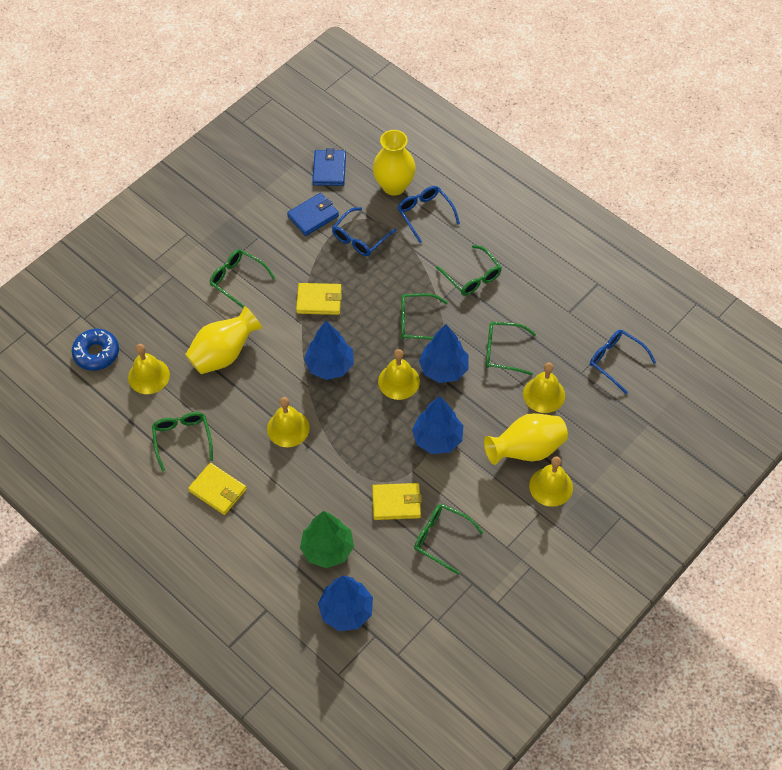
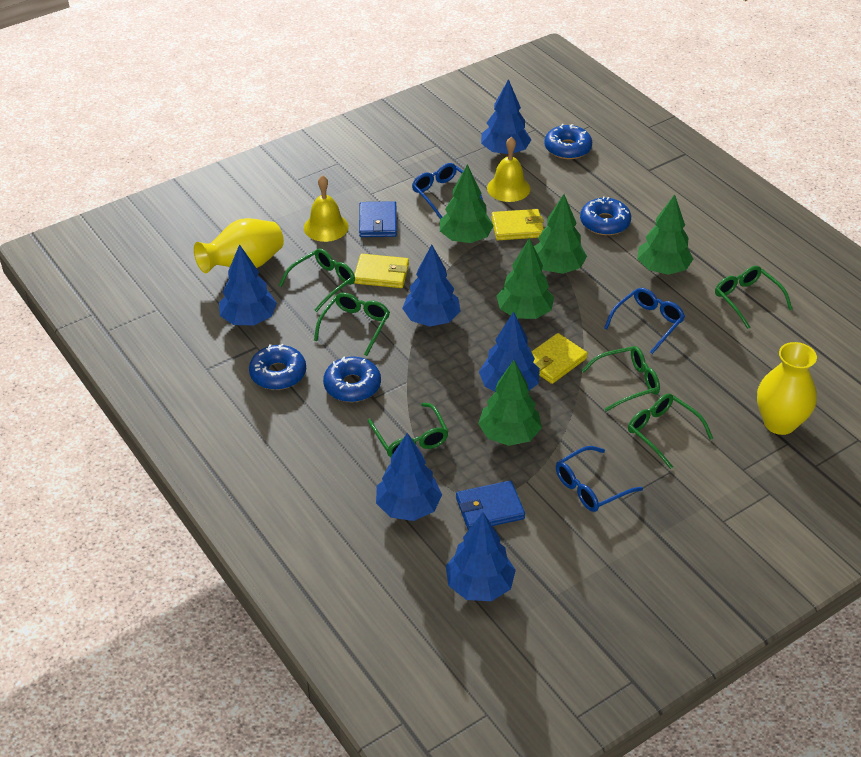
blue donut: [72,329,119,371] = 1 -> [249,344,306,390] [323,357,381,402] [544,124,592,159] [580,196,631,235] = 4
blue tree: [304,321,354,380] [318,575,373,631] [412,396,463,454] [419,324,469,383] = 4 -> [219,244,277,325] [376,433,442,521] [402,245,461,327] [446,512,516,601] [479,311,540,392] [481,79,531,155] = 6
green tree: [300,511,354,568] = 1 -> [440,164,494,243] [478,360,542,446] [496,238,554,319] [534,194,587,274] [637,194,693,275] = 5
yellow bell: [128,344,170,394] [267,397,310,447] [378,349,420,400] [523,363,565,413] [529,457,573,507] = 5 -> [304,175,349,242] [487,137,531,202] = 2
yellow vase: [185,306,262,374] [373,130,416,196] [484,413,568,465] = 3 -> [194,218,284,273] [757,342,817,435] = 2

